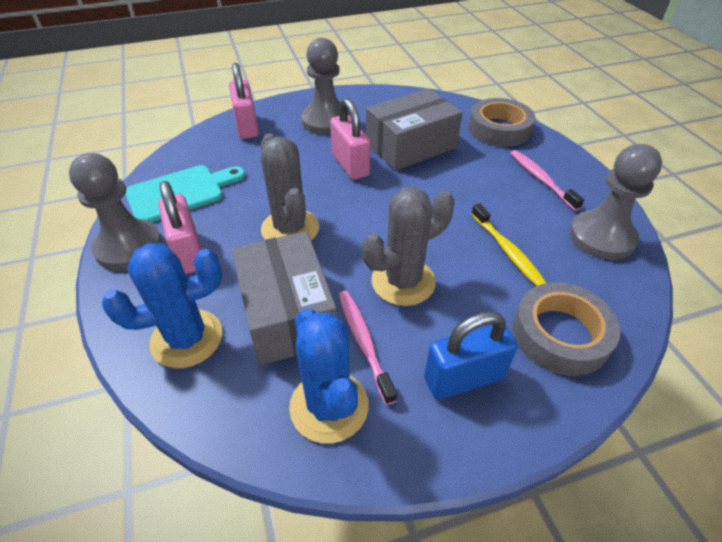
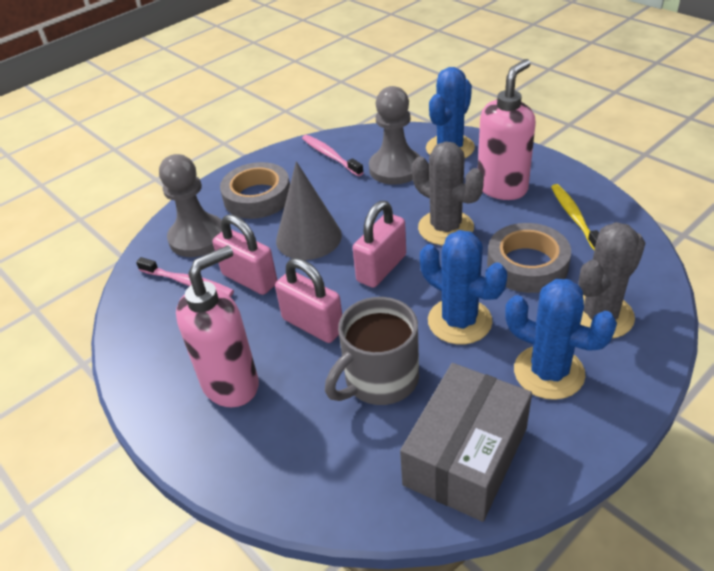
blue cactus: [102,243,223,368] [289,308,369,443] = 2 -> [420,230,507,345] [426,67,475,158] [505,279,617,400] = 3
blue padlock: [424,311,518,399] = 1 -> none = 0
grey box: [232,231,337,365] [366,88,463,170] = 2 -> [400,363,532,522] = 1
grey cone: none = 0 -> [276,161,342,260] = 1
grey mug: none = 0 -> [325,297,419,405] = 1
grey pawn: [69,153,162,271] [301,38,350,135] [569,144,662,260] = 3 -> [159,154,222,257] [369,86,420,185] = 2
pink soap dispenser: none = 0 -> [176,245,259,407] [478,59,536,200] = 2
turquoise cutting board: [126,165,245,222] = 1 -> none = 0

